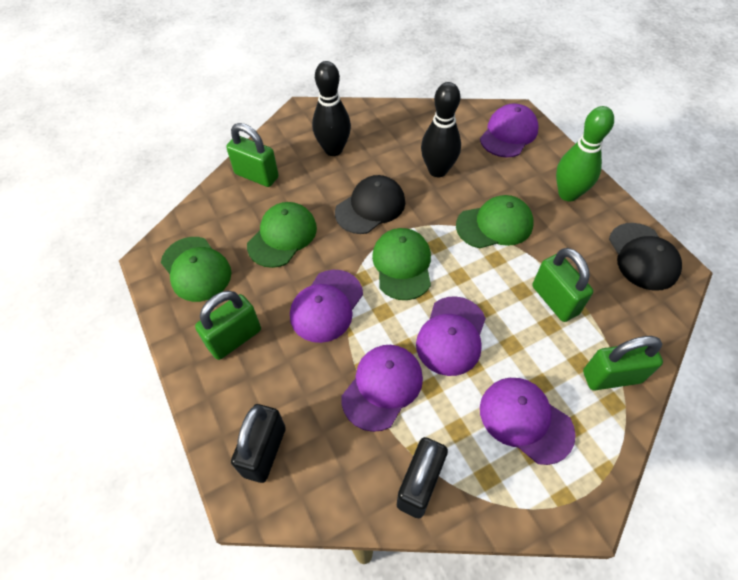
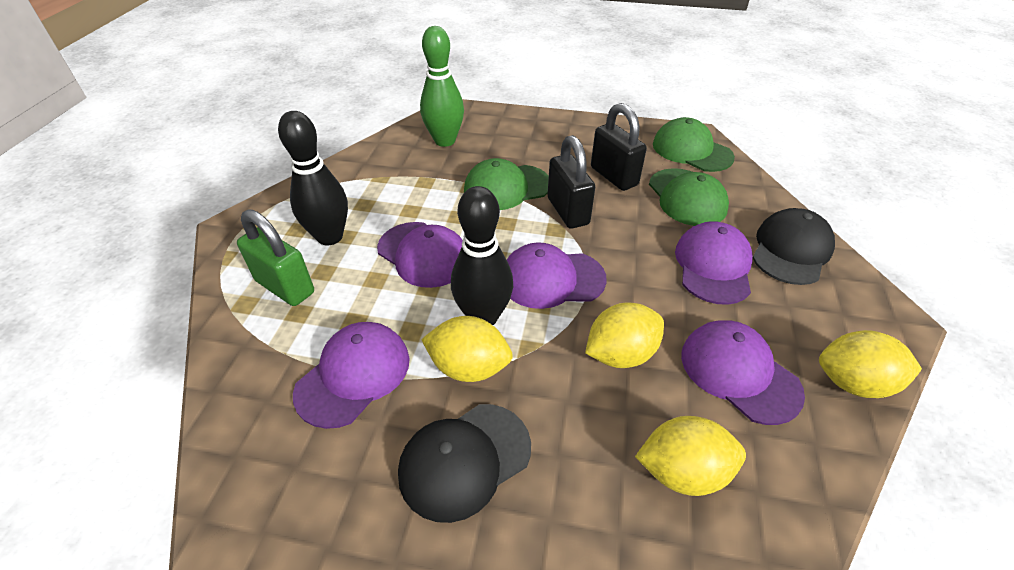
green cap: [161,237,231,302] [247,202,317,268] [372,228,431,300] [456,195,534,248] = 4 -> [464,158,549,210] [649,168,729,226] [653,117,735,172] = 3
green padlock: [195,291,261,360] [226,123,279,187] [533,248,593,322] [583,336,663,390] = 4 -> [237,209,314,306] = 1
yellow lemon: none = 0 -> [421,316,513,382] [585,303,664,368] [635,416,746,496] [819,330,922,398] = 4

